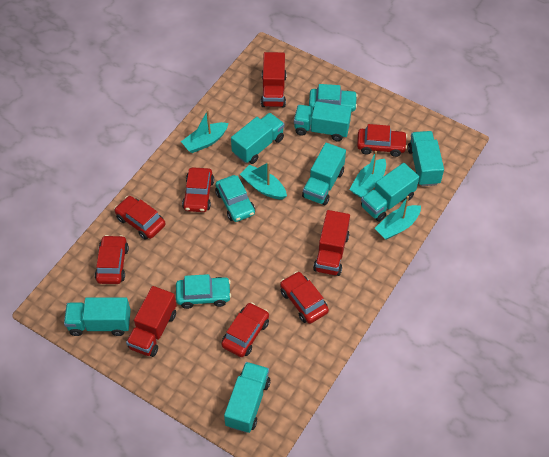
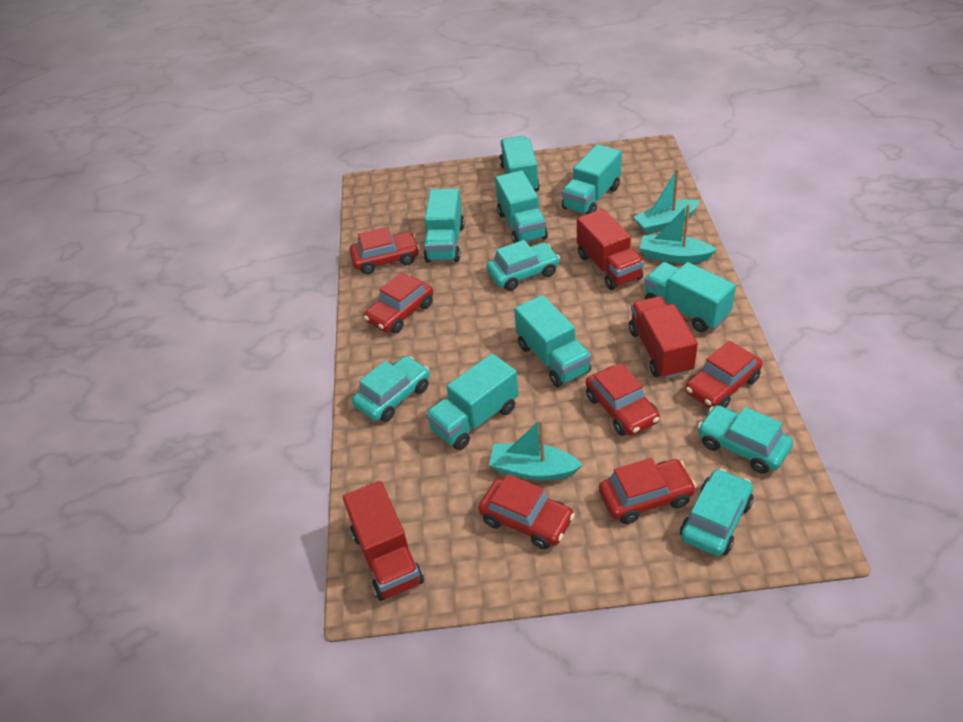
turquoise boat: [181,110,229,153] [240,162,287,200] [349,151,386,198] [375,196,421,240] = 4 -> [489,419,583,480] [634,168,700,235] [640,204,717,264] = 3
turquoise car: [176,274,231,309] [215,175,255,222] [309,84,358,112] = 3 -> [352,356,430,422] [486,240,560,291] [680,469,753,556] [698,405,793,474] = 4

